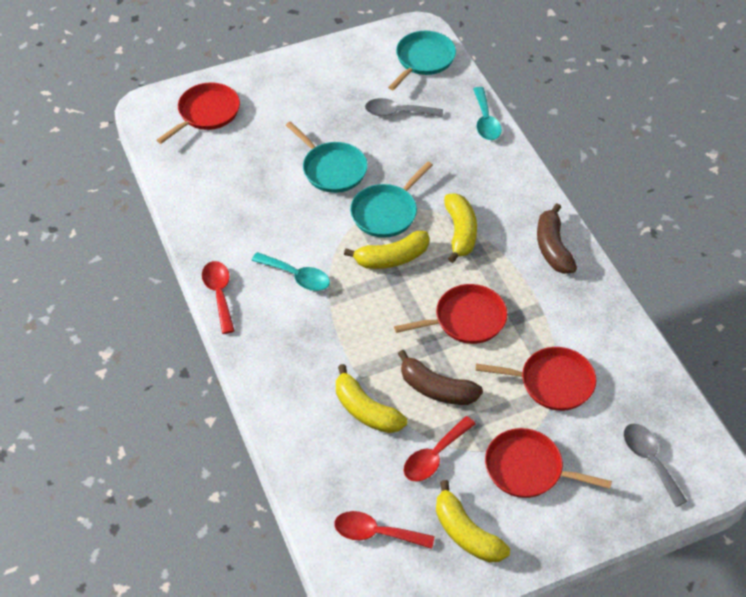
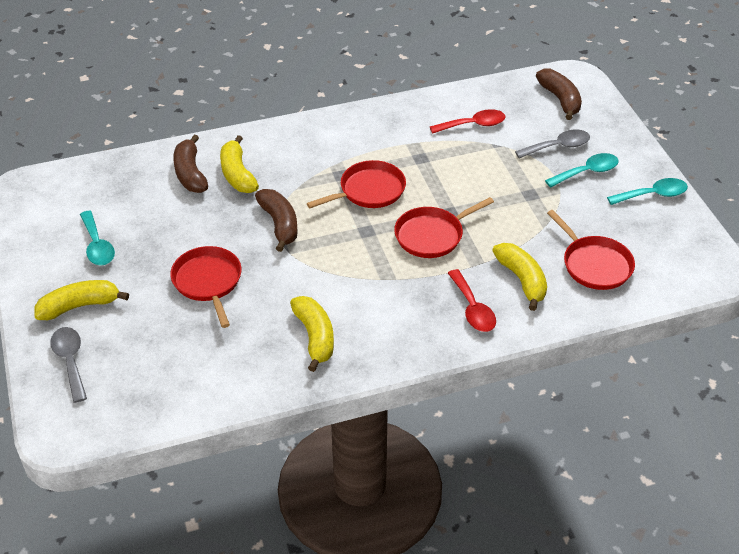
brown banana: [398,350,483,405] [537,203,577,274] = 2 -> [173,135,208,193] [255,189,298,252] [536,69,582,120] = 3
red spoon: [202,261,235,334] [334,511,434,549] [404,416,476,482] = 3 -> [430,109,506,134] [448,269,496,332] = 2
turquoise pan: [286,122,368,193] [350,161,433,238] [388,31,456,90] = 3 -> none = 0
turquoise spoon: [251,252,330,291] [473,87,502,140] = 2 -> [80,211,115,265] [545,153,619,188] [607,178,688,205] = 3

